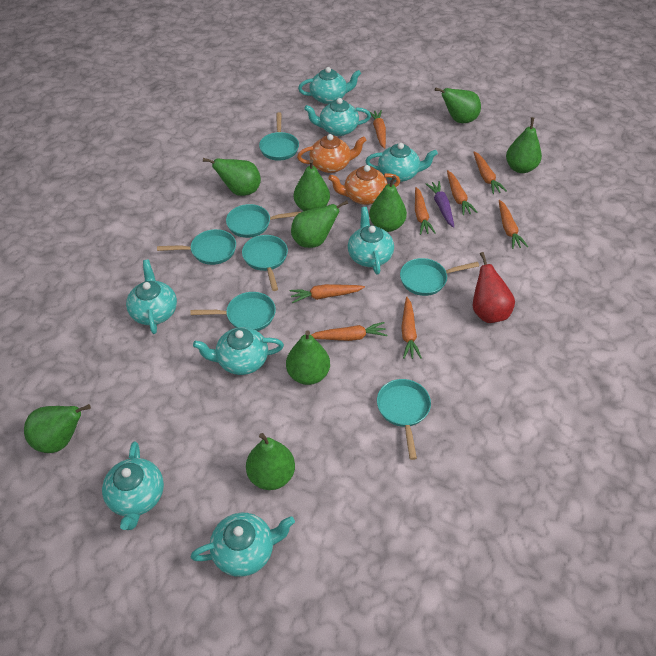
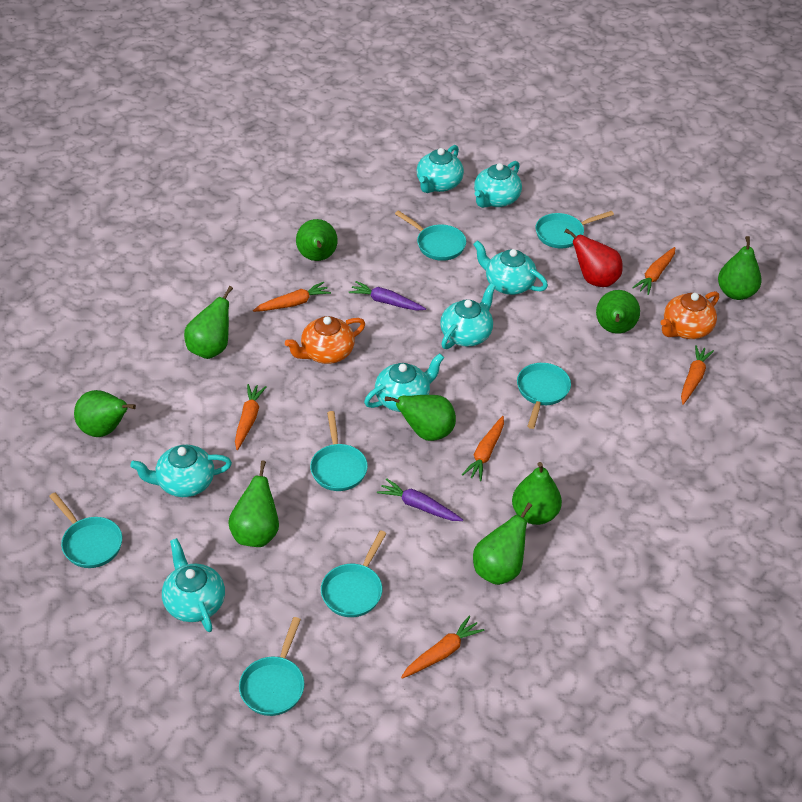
orange carrot: [290,284,365,303] [311,322,387,341] [369,110,386,149] [401,297,422,359] [415,187,436,235] [447,170,478,216] [473,152,507,194] [499,200,528,249] = 8 -> [235,384,267,450] [253,282,331,312] [401,615,484,679] [462,416,504,481] [632,247,675,295] [681,345,714,405] = 6
purple carrot: [425,181,454,228] = 1 -> [349,281,426,311] [377,478,463,521] = 2
turquoise teapot: [102,442,164,530] [126,260,177,334] [190,513,295,577] [193,327,284,375] [298,67,361,104] [304,98,371,136] [348,207,394,275] [366,143,438,182] = 8 -> [130,445,232,497] [162,538,225,632] [364,353,444,412] [416,145,464,193] [440,283,496,349] [473,240,548,295] [474,161,522,208] = 7

